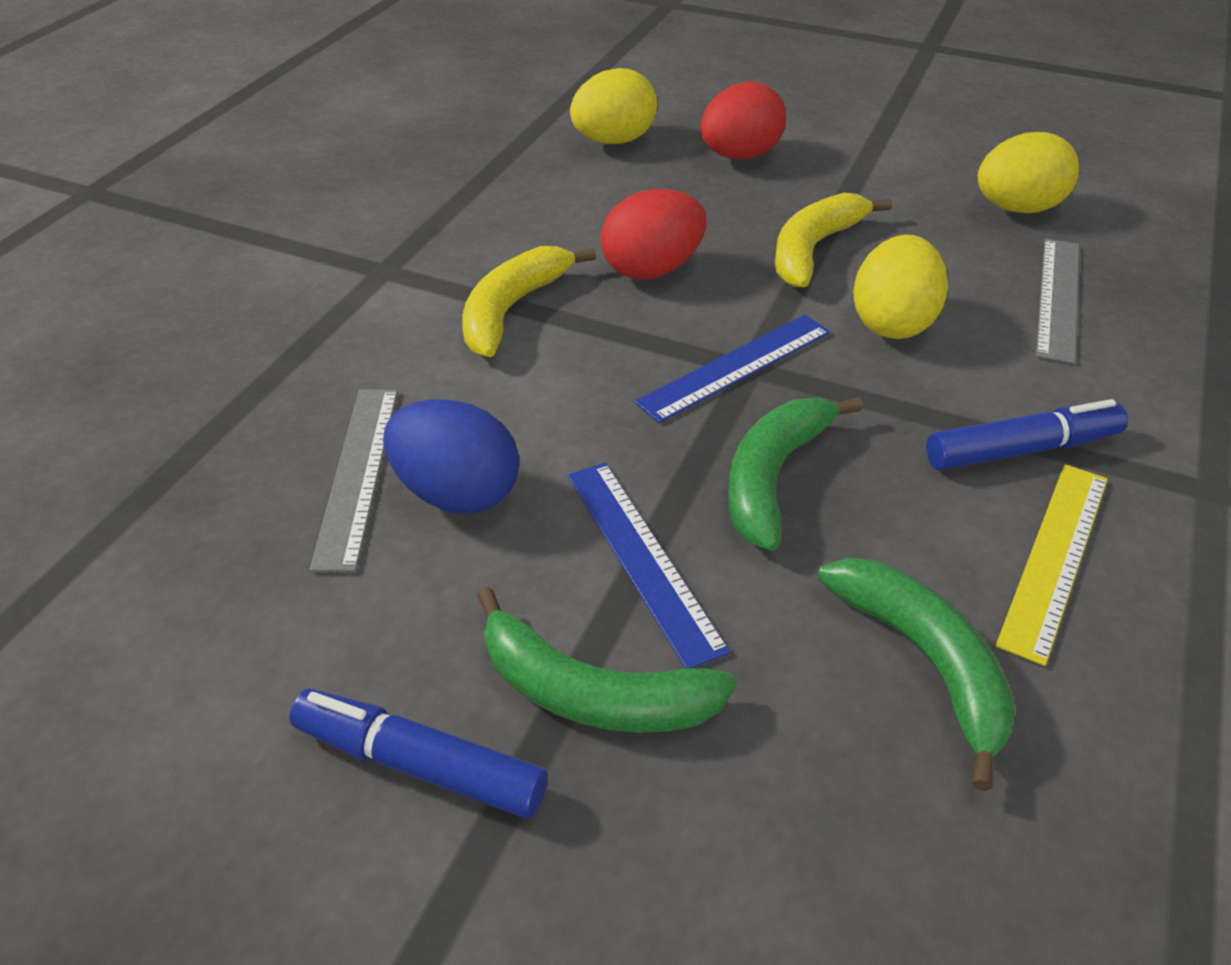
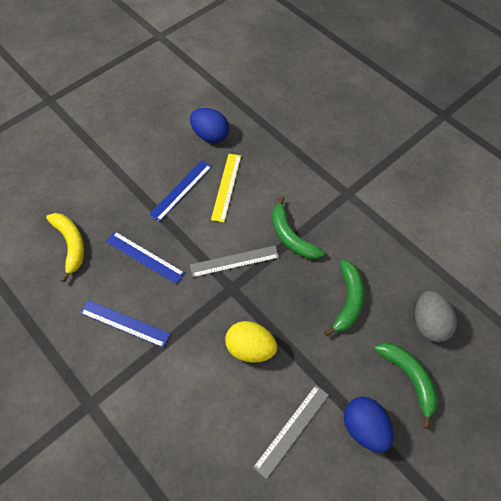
blue egg: [383,399,519,514] = 1 -> [190,108,229,143] [344,397,394,453] = 2
blue marker: [289,689,548,818] [926,399,1128,470] = 2 -> none = 0
blue ruler: [567,463,730,669] [635,315,830,423] = 2 -> [80,300,170,348] [106,232,185,284] [149,160,212,222] = 3
grey egg: none = 0 -> [415,291,457,342] = 1
red egg: [601,189,706,280] [701,82,786,159] = 2 -> none = 0
yellow banana: [462,246,596,357] [775,193,892,287] = 2 -> [46,213,84,283] = 1
yellow egg: [570,68,657,144] [853,235,948,339] [978,132,1079,213] = 3 -> [225,321,277,363] = 1

